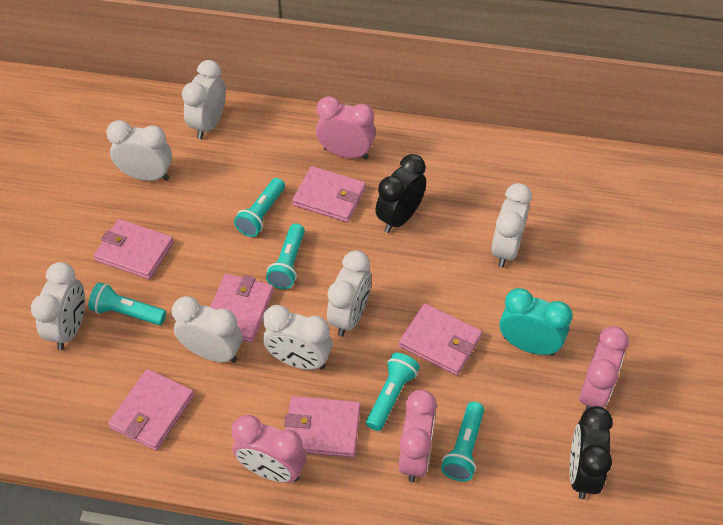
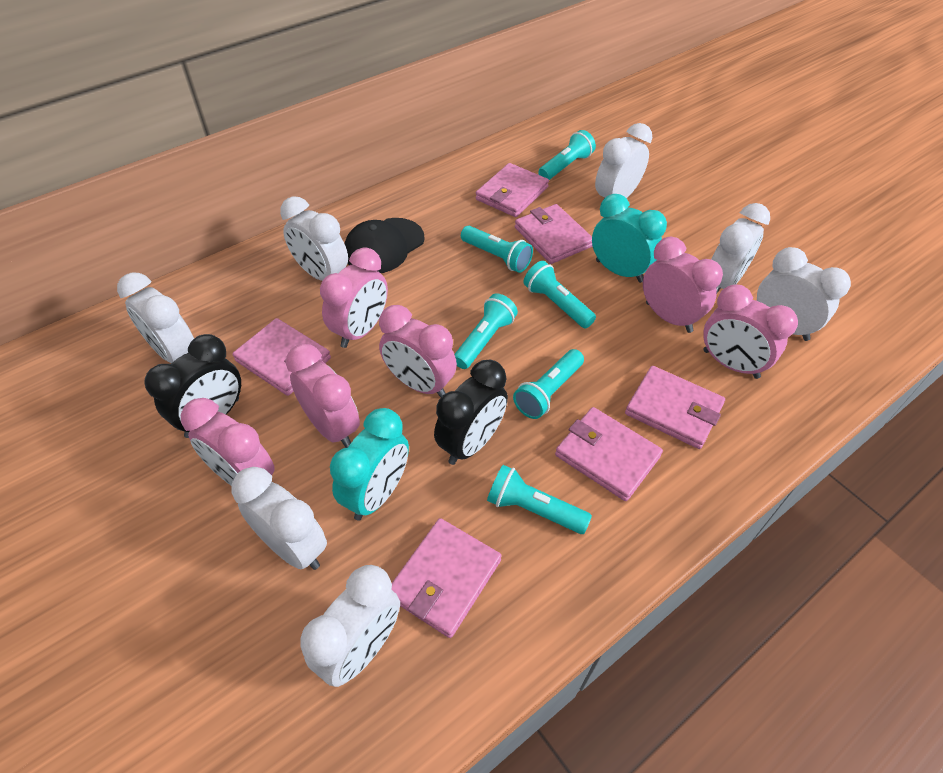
black cap: none = 0 -> [344,218,425,273] = 1
pink clock: [232,415,306,483] [316,96,375,160] [399,390,437,482] [579,326,629,410] = 4 -> [181,398,275,486] [286,344,360,448] [320,247,388,348] [379,305,457,397] [643,237,723,333] [703,285,798,379] = 6
turquoise clock: [500,288,573,356] = 1 -> [330,408,409,521] [592,194,667,283] = 2
turquoise flashlight: [88,283,166,325] [234,178,285,237] [266,224,305,289] [366,353,420,431] [441,402,484,482] = 5 -> [454,294,518,369] [461,226,533,273] [487,465,592,534] [513,349,584,419] [523,261,596,329] [538,130,596,180] = 6

